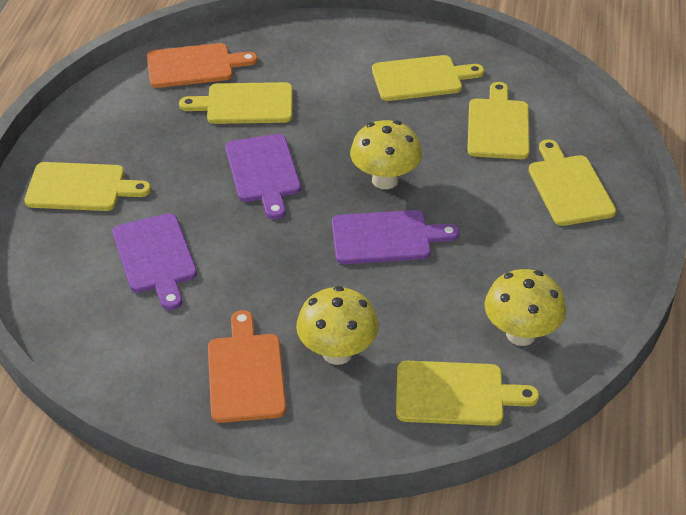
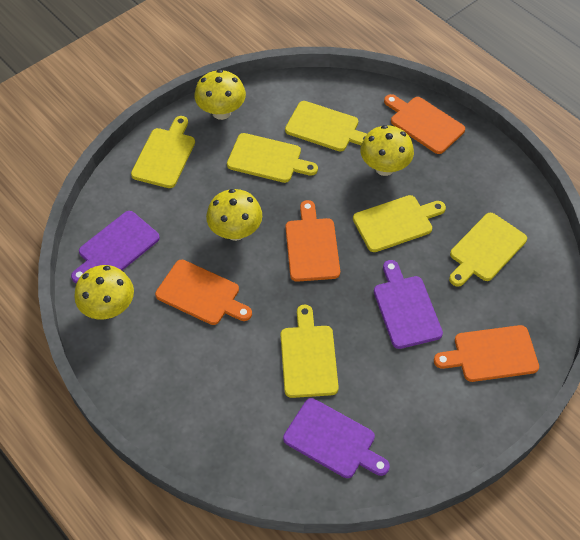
orange cutting board: [147,43,258,88] [208,310,286,423] = 2 -> [155,260,252,325] [285,200,340,282] [384,94,465,154] [434,325,539,382] = 4
yellow mushroom: [296,286,379,365] [350,120,422,189] [484,269,566,346] = 3 -> [74,265,134,319] [194,70,246,120] [206,189,262,241] [360,125,414,176] = 4

